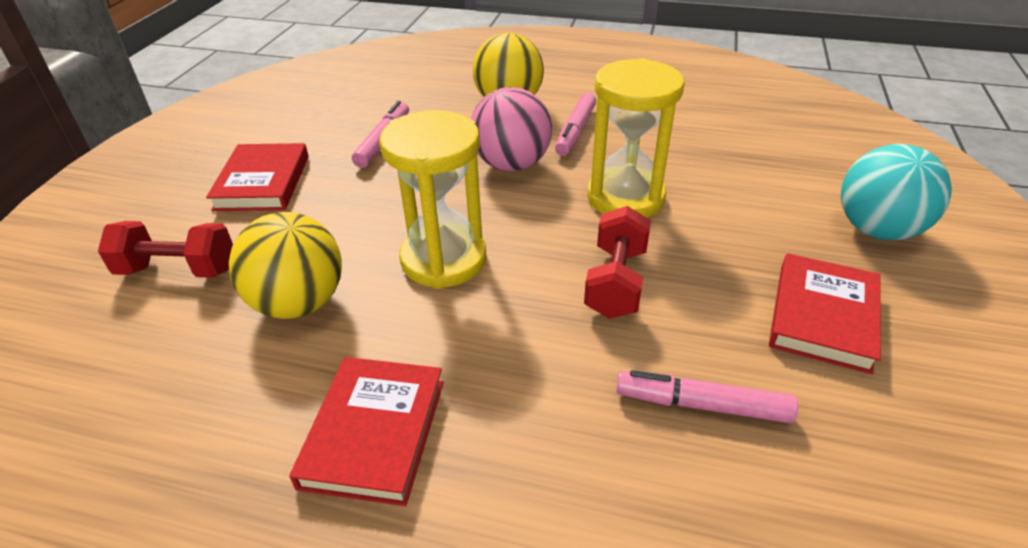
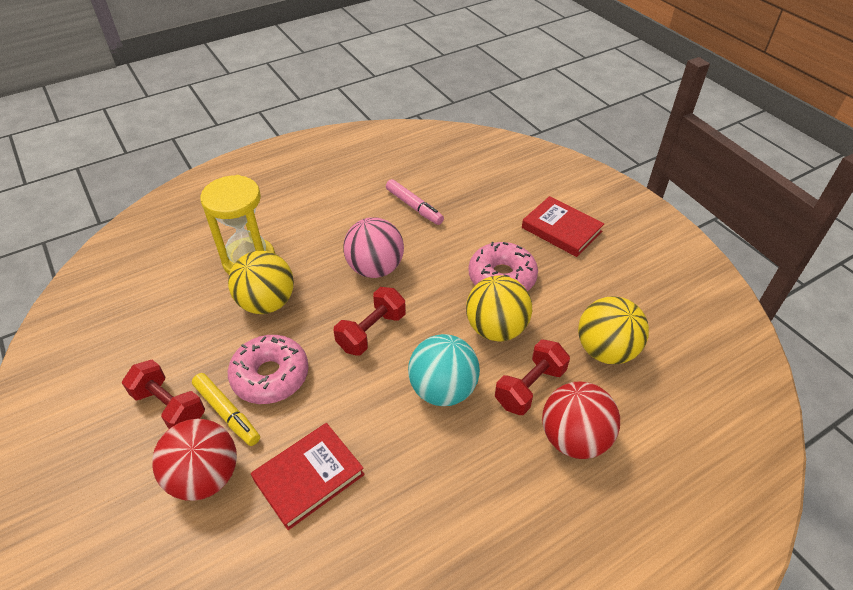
pink donut: none = 0 -> [228,335,309,404] [469,242,538,291] = 2
pink marker: [352,101,409,168] [555,93,596,156] [616,370,798,423] = 3 -> [386,179,444,225] = 1
red ball: none = 0 -> [152,419,237,501] [542,382,620,459] = 2
red book: [206,143,309,211] [289,357,444,506] [769,253,881,374] = 3 -> [251,423,365,530] [522,196,604,257] = 2
red dumbbell: [98,221,233,278] [584,206,651,319] = 2 -> [122,360,205,429] [334,287,406,356] [495,339,570,415] = 3
yellow ball: [229,212,342,319] [473,33,544,97] = 2 -> [228,251,294,314] [466,275,532,341] [578,296,649,364] = 3
yellow hourglass: [379,110,487,289] [587,58,685,218] = 2 -> [200,175,275,274] = 1
yellow marker: none = 0 -> [192,373,260,446] = 1

